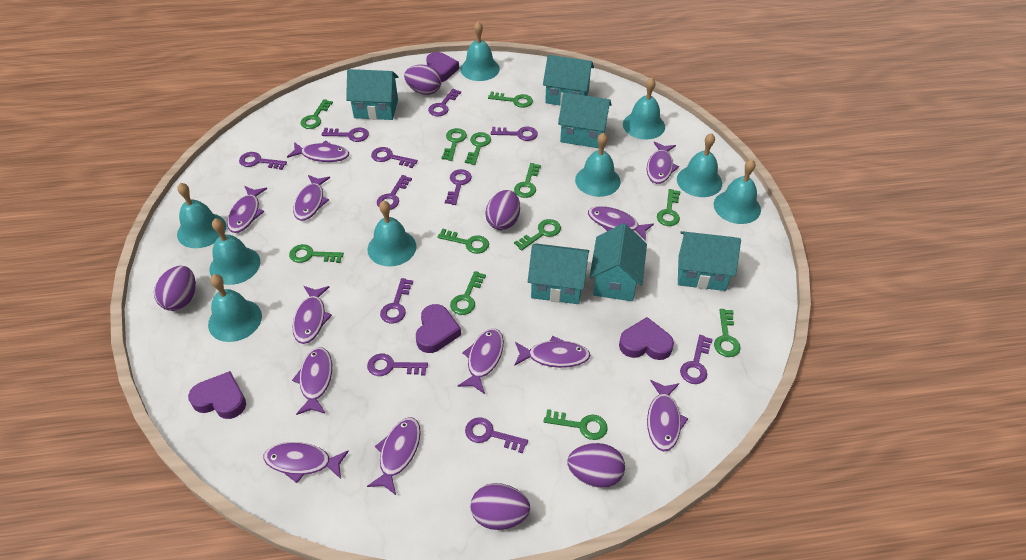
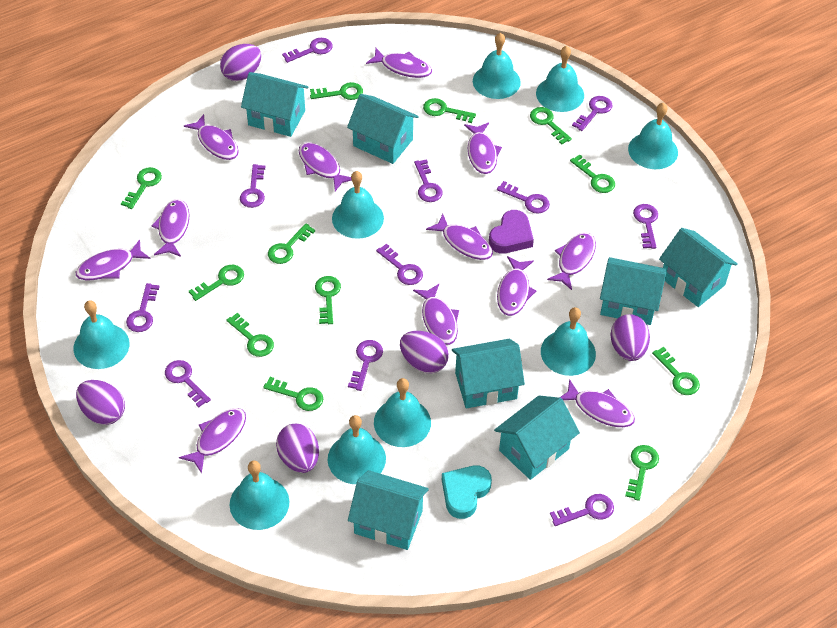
purple heart: [188,371,246,419] [416,304,461,353] [426,52,459,82] [619,317,674,360] = 4 -> [489,210,534,254] = 1
turquoise heart: none = 0 -> [442,466,492,519] = 1
turquoise house: [346,69,399,120] [528,243,589,304] [543,55,594,106] [558,93,612,148] [590,223,647,301] [678,231,741,291] = 6 -> [241,72,309,137] [347,94,419,164] [348,470,429,550] [452,339,525,408] [494,396,580,480] [600,257,666,325] [659,228,738,307] = 7

